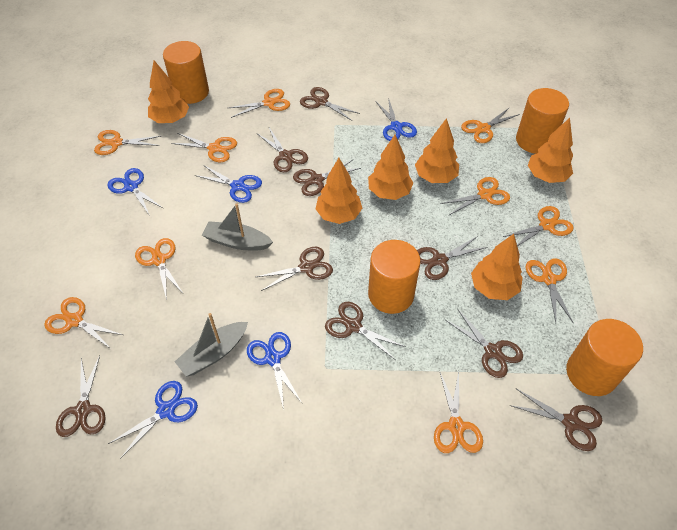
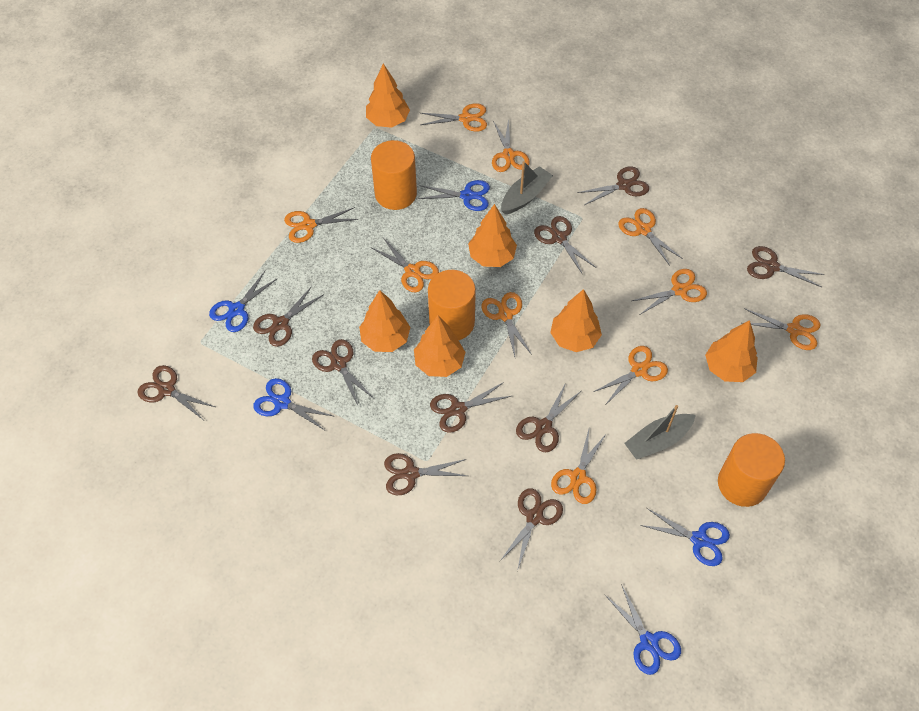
brown scissors: [56,355,106,437] [256,128,308,172] [256,247,333,291] [293,159,361,196] [300,87,360,121] [325,302,406,360] [417,236,488,280] [445,310,523,378] [510,389,602,451] = 9 -> [137,365,215,420] [253,286,323,347] [312,339,373,405] [384,453,467,495] [430,382,511,433] [500,488,563,571] [516,383,581,452] [534,216,596,275] [577,166,649,205] [747,246,825,287] = 10
orange cylinder: [163,41,209,104] [368,240,421,314] [516,88,569,154] [566,319,643,396] = 4 -> [371,140,417,210] [428,270,476,340] [718,433,785,507] = 3

